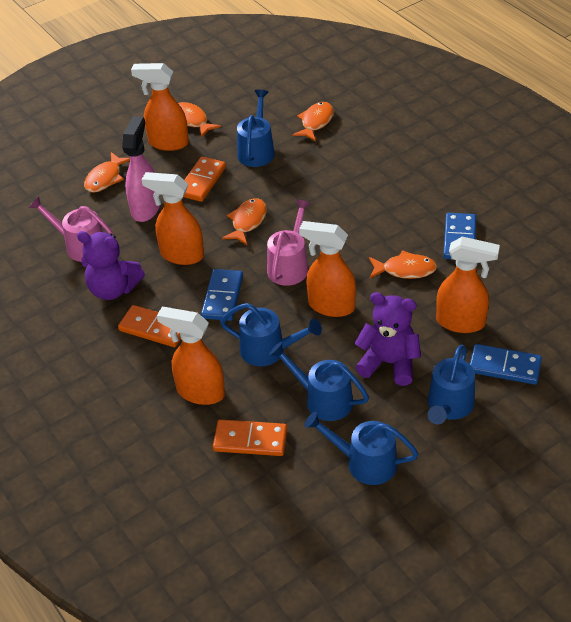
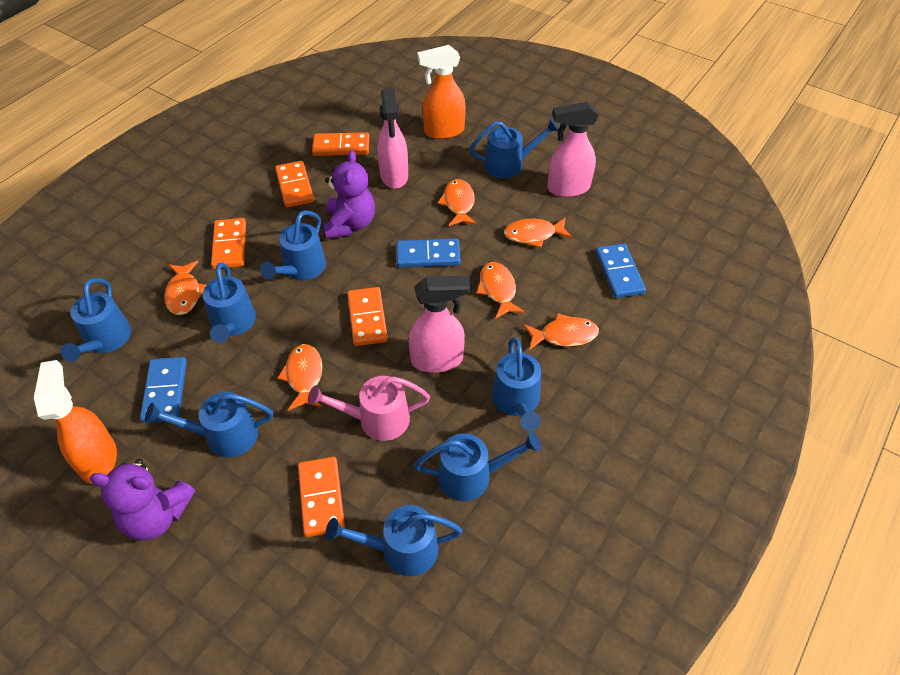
blue watering can: [220,303,322,366] [237,90,275,167] [269,342,369,421] [304,412,419,485] [428,345,475,425] = 5 -> [61,278,131,362] [145,392,273,457] [203,262,256,343] [260,210,326,280] [325,505,463,576] [414,432,541,501] [469,119,559,179] [492,337,541,431] = 8
orange domino: [118,305,181,347] [183,157,226,202] [213,419,287,456] = 3 -> [211,218,246,269] [275,161,314,208] [298,457,345,537] [312,132,369,156] [347,287,388,346] = 5
orange fish: [84,152,130,193] [178,102,221,138] [222,198,267,246] [292,102,334,141] [369,250,437,279] = 5 -> [164,261,206,315] [277,344,323,411] [438,179,477,226] [476,262,525,319] [504,217,572,248] [523,313,599,350] = 6
orange spray bottle: [131,63,189,151] [142,172,204,265] [157,307,225,405] [299,221,356,317] [436,237,500,333] = 5 -> [34,360,117,484] [417,45,466,139] = 2
pink spray bottle: [122,116,160,222] = 1 -> [378,88,408,189] [409,276,470,373] [547,101,599,197] = 3
pink watering can: [28,196,114,262] [267,199,311,286] = 2 -> [308,376,430,441] = 1

